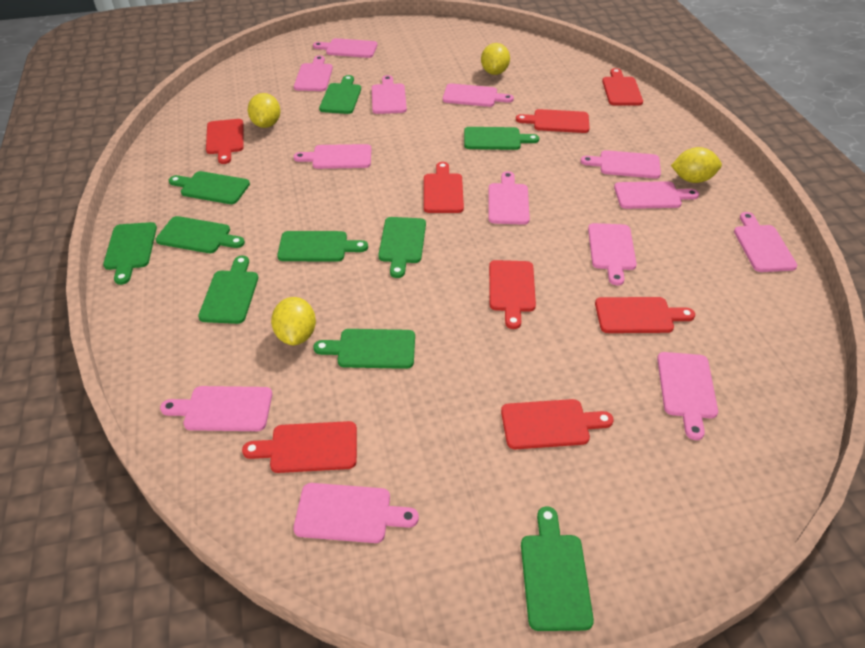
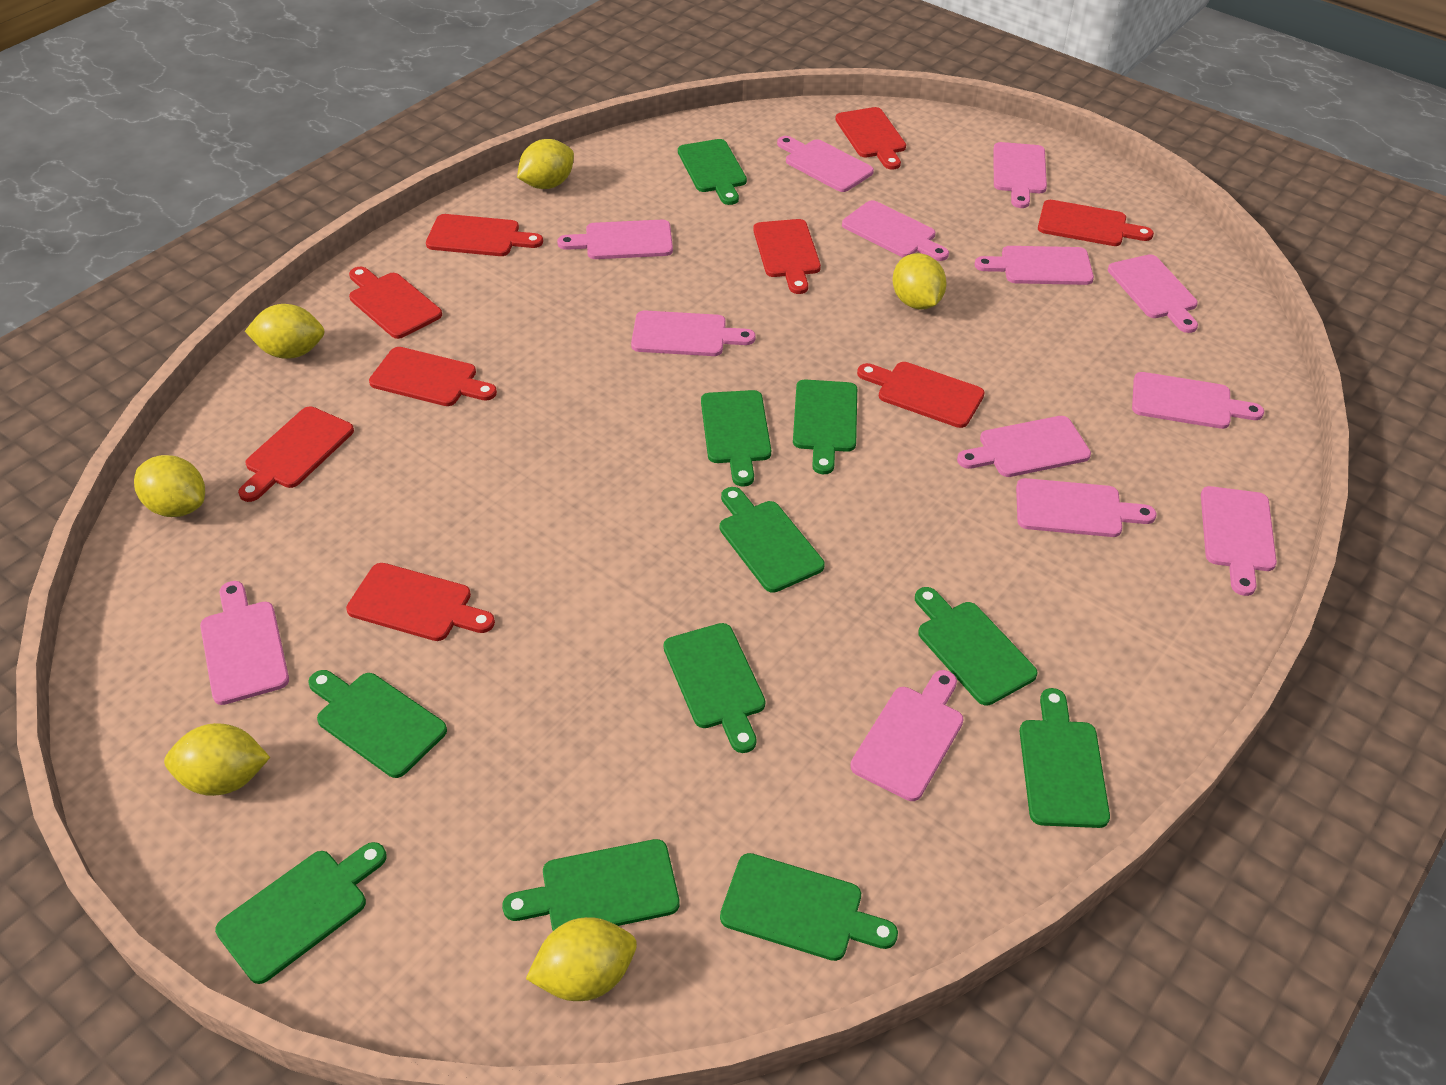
green cutting board: [103,222,157,285] [156,216,245,253] [169,171,250,204] [198,255,258,324] [277,231,368,262] [313,329,415,369] [319,75,361,114] [378,217,426,278] [464,127,539,150] [521,506,594,631] = 10 -> [215,842,387,984] [308,670,447,778] [502,839,680,931] [664,623,765,753] [678,139,747,205] [701,390,771,487] [720,487,825,593] [720,853,898,961] [793,380,857,474] [915,587,1038,705] [1019,688,1110,828] = 11
red cutting board: [206,119,244,164] [242,421,357,473] [424,162,464,213] [489,260,536,329] [501,399,614,449] [516,109,589,133] [595,297,695,333] [602,68,643,105] = 8 -> [238,407,354,502] [346,563,495,641] [349,267,442,339] [369,347,497,406] [426,214,543,256] [753,219,821,294] [835,107,906,170] [857,362,985,428] [1038,200,1154,246] = 9
yellow lemon: [248,93,280,128] [271,297,316,345] [481,43,510,75] [671,147,722,183] = 4 -> [134,455,205,517] [164,723,270,796] [245,304,324,359] [517,139,574,189] [526,917,637,1001] [893,253,946,309] = 6

